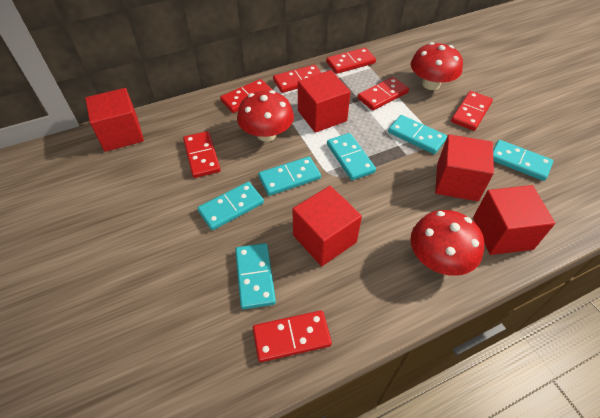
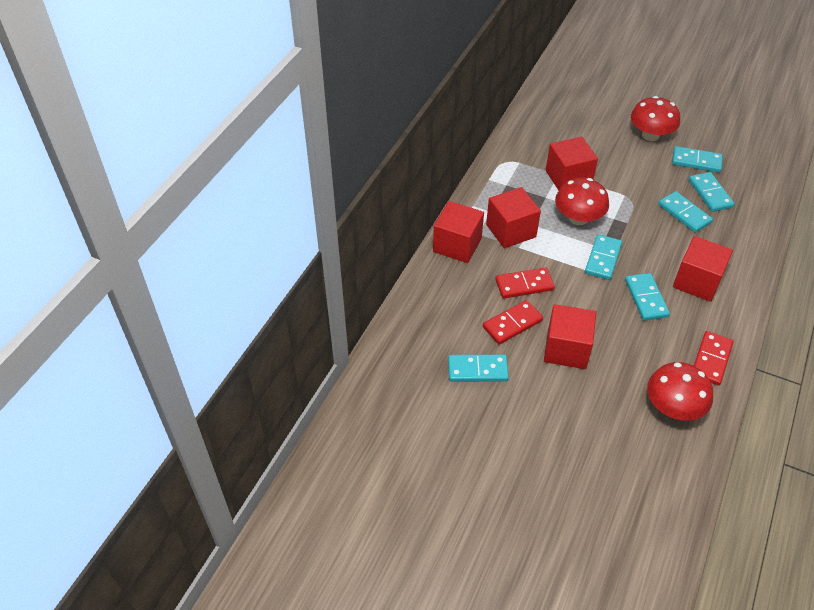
red domino: [183,131,221,178] [220,79,273,113] [253,310,332,362] [273,65,321,93] [326,47,376,74] [357,77,409,111] [451,91,493,131] = 7 -> [483,300,543,344] [495,268,555,298] [694,331,734,386] = 3

